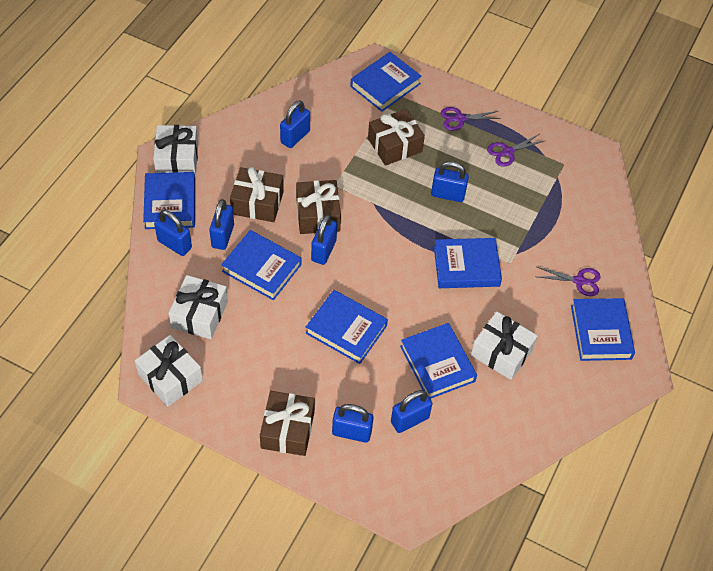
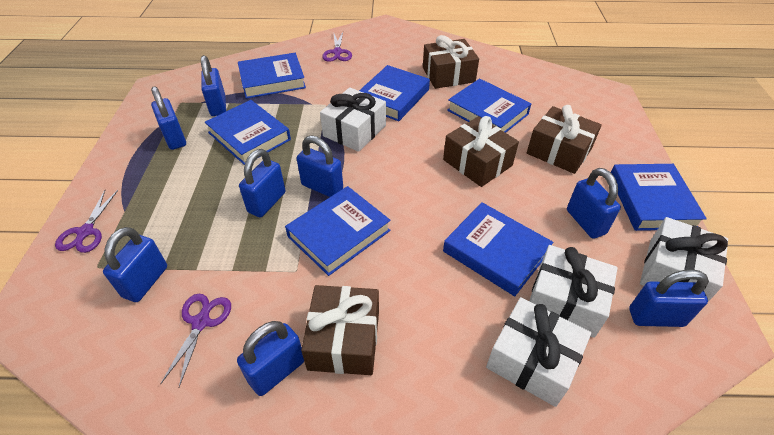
blue padlock: [154,210,192,256] [209,199,234,250] [280,100,310,148] [311,214,337,265] [332,404,373,443] [391,390,432,433] [431,161,469,202] = 7 -> [103,227,167,302] [151,86,186,150] [201,55,226,116] [237,321,304,396] [239,149,286,218] [297,136,343,197] [567,168,621,239] [629,269,709,327] = 8

